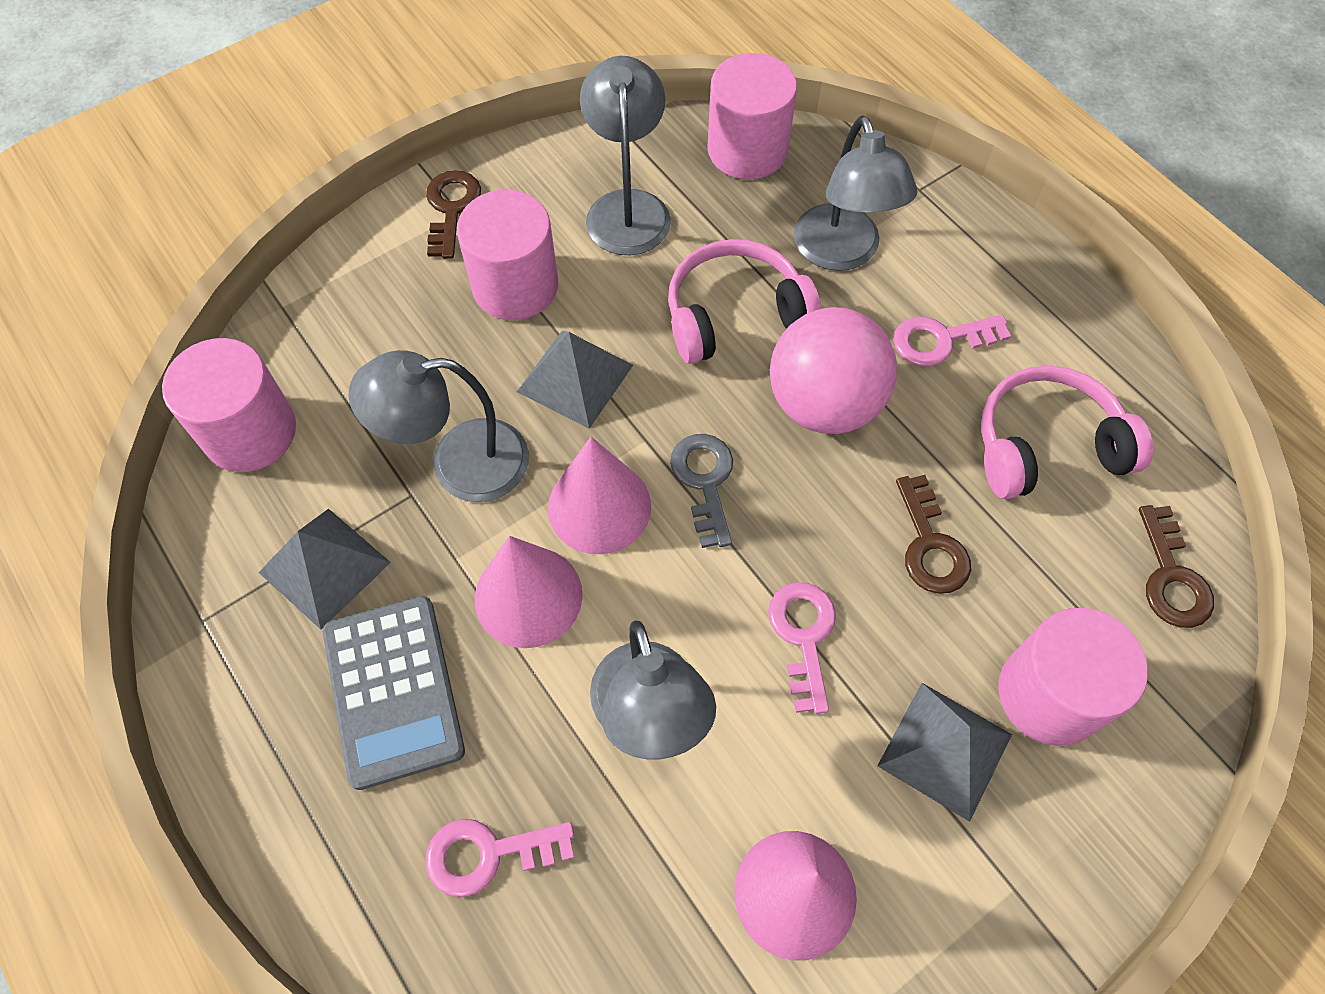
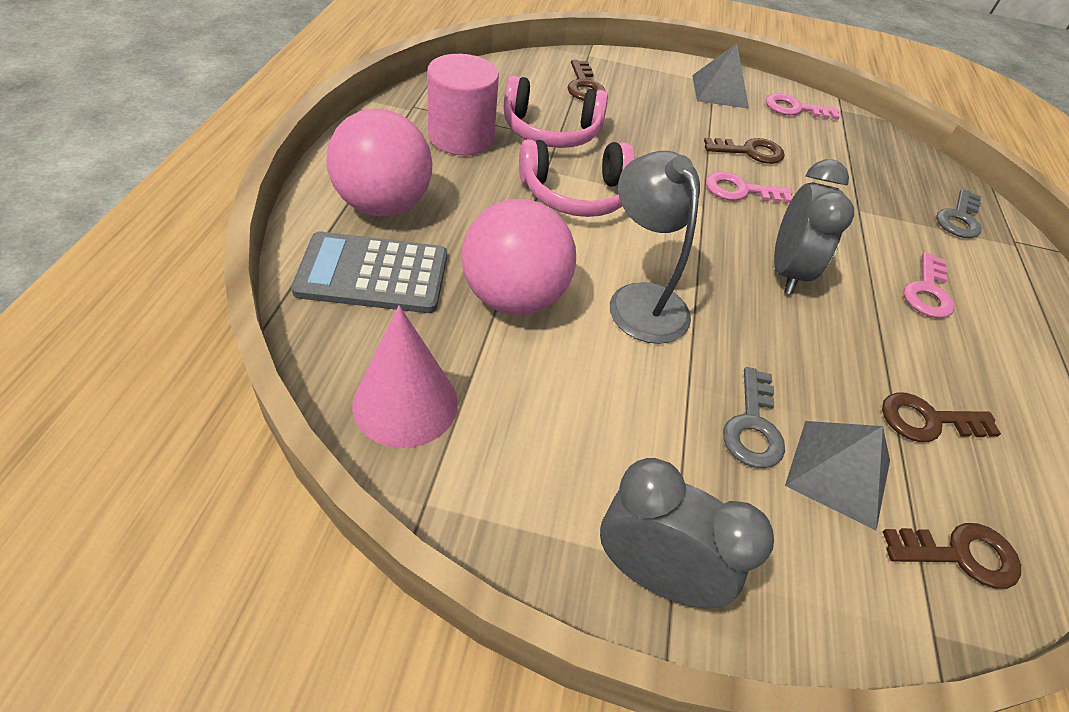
brown key: [426,170,481,259] [896,475,971,594] [1139,505,1214,628] = 3 -> [567,60,605,101] [704,138,785,164] [882,393,1001,442] [883,523,1021,589] = 4
grey clock: none = 0 -> [600,458,774,609] [774,159,854,294] = 2
grey key: [670,434,733,548] = 1 -> [723,367,785,468] [936,189,982,238] = 2
grey lamp: [348,350,529,502] [580,56,671,255] [590,621,716,759] [794,115,917,271] = 4 -> [610,151,700,344] = 1
grey pyramid: [258,509,391,629] [517,331,633,429] [877,683,1012,822] = 3 -> [692,43,749,109] [785,421,890,530] = 2
pink ball: [770,307,897,434] = 1 -> [326,109,432,216] [462,199,576,315] = 2
pink cone: [475,536,583,648] [548,437,651,554] [734,831,857,961] = 3 -> [352,305,458,448] = 1
pink cylinder: [162,338,296,472] [457,190,558,320] [707,53,797,180] [998,608,1148,746] = 4 -> [427,54,499,156] = 1

